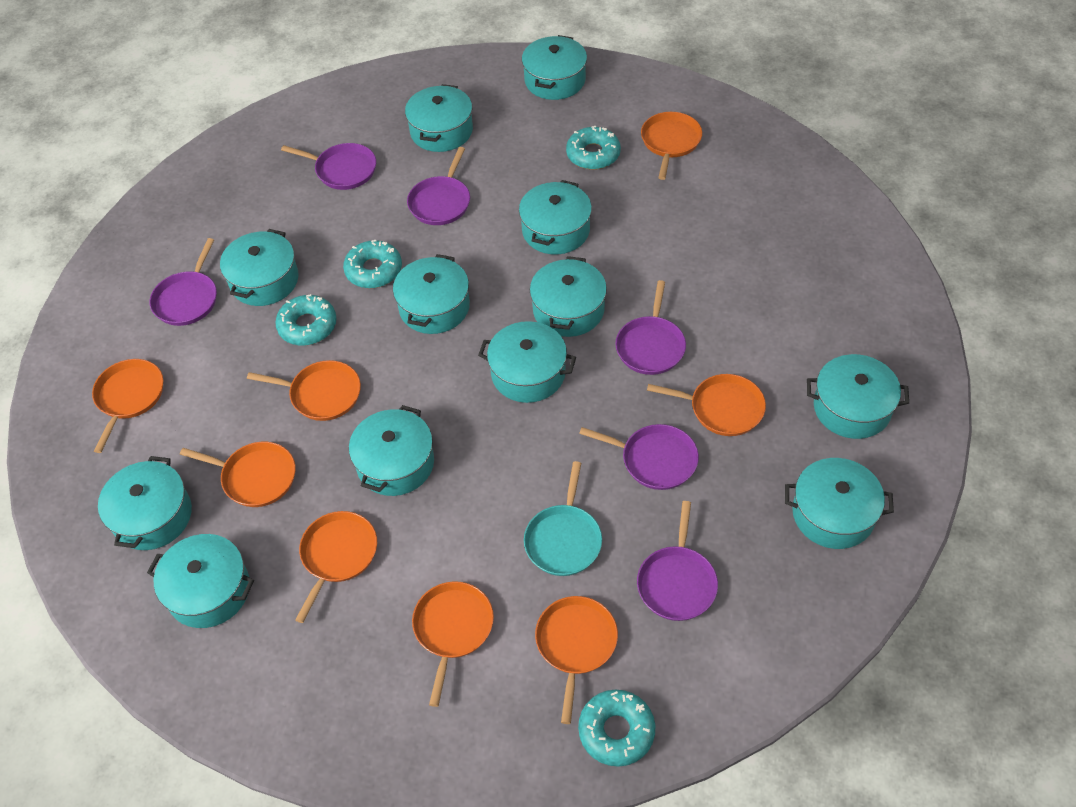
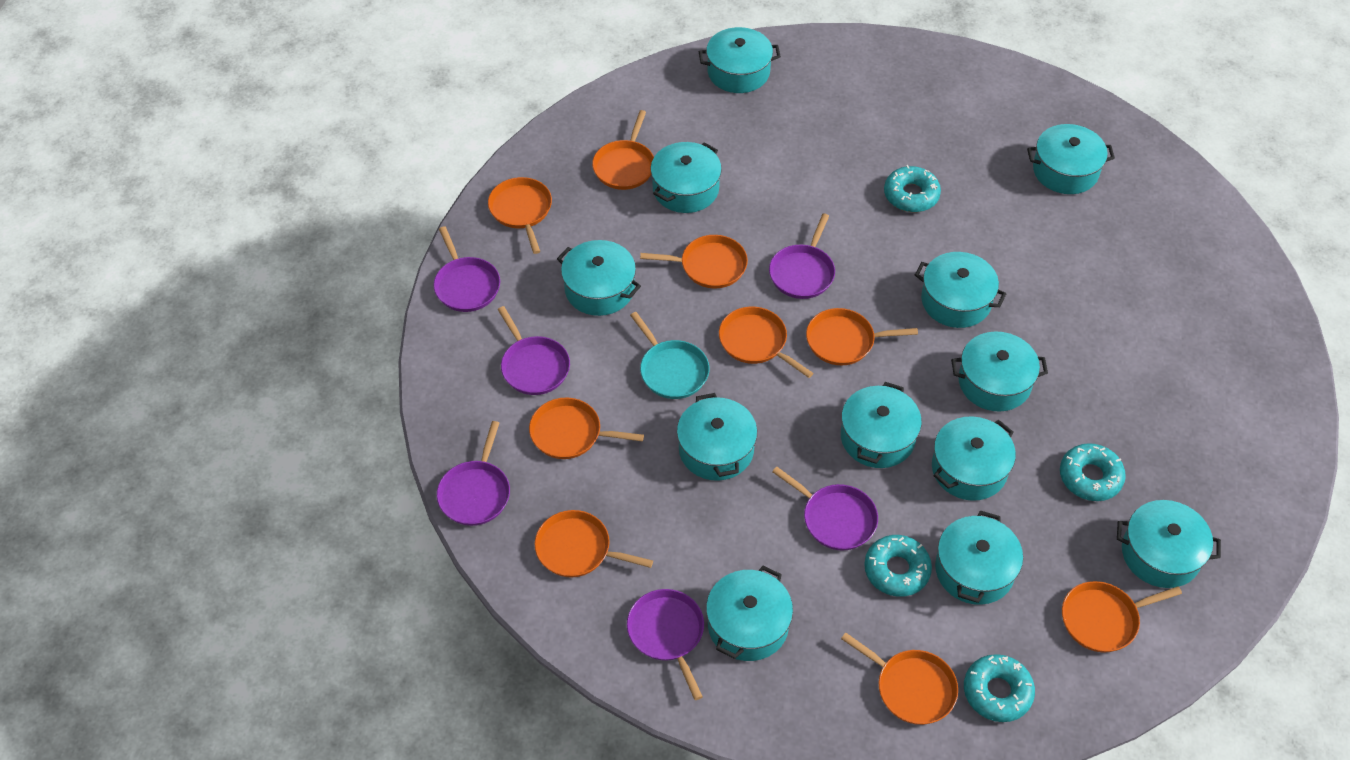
orange pan: [92,359,163,453] [180,442,296,507] [247,360,361,421] [295,511,377,623] [412,581,494,707] [535,596,618,724] [641,112,702,180] [647,374,766,436] = 8 -> [488,177,552,254] [529,398,644,459] [535,510,653,577] [592,110,654,190] [640,235,748,289] [719,307,813,378] [806,308,918,365] [841,632,958,725] [1062,581,1182,652] = 9

